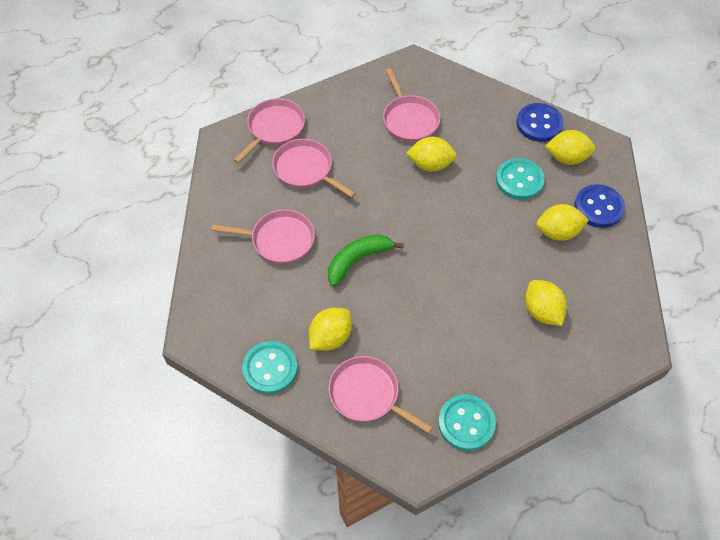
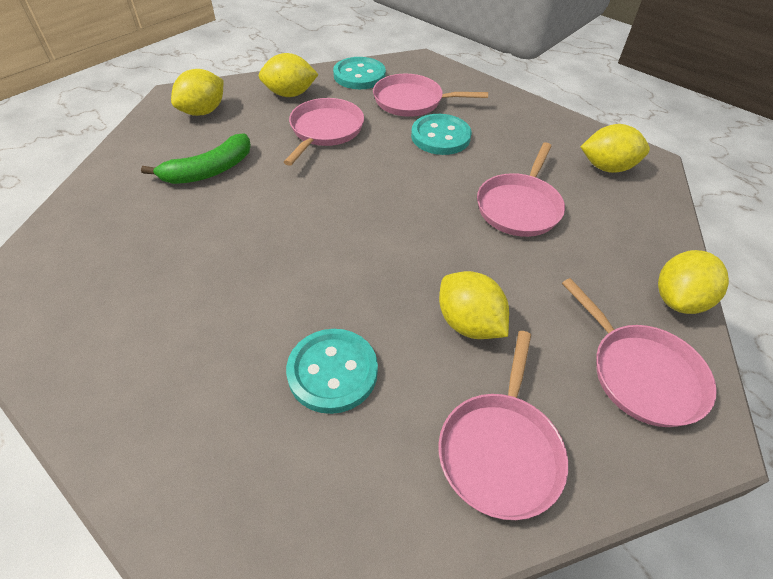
blue button: [516,103,563,142] [575,184,625,228] = 2 -> none = 0

